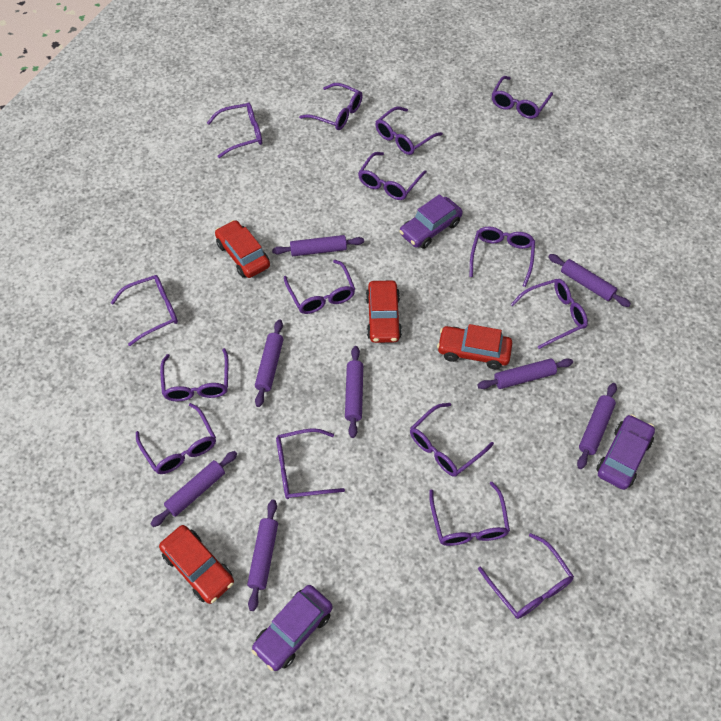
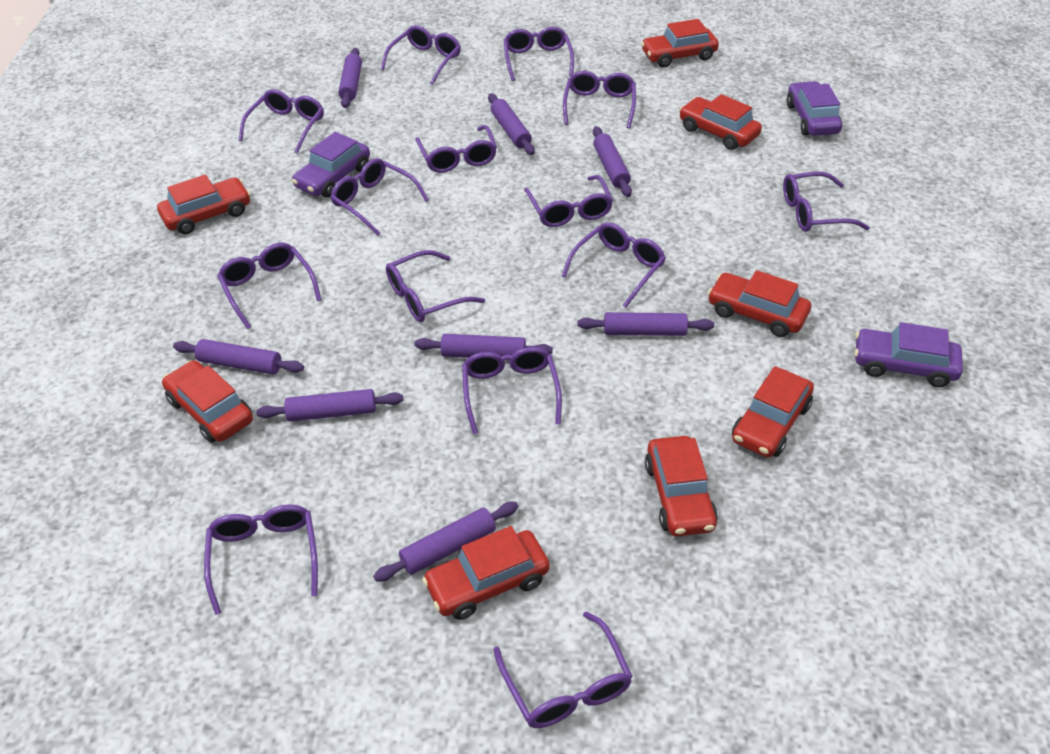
purple glasses: [111,275,178,346] [136,403,216,474] [160,348,228,401] [207,103,262,158] [276,428,345,499] [284,260,355,314] [299,83,362,130] [358,152,427,200] [375,106,443,155] [410,403,494,477] [429,482,510,546] [470,226,535,287] [478,533,574,619] [492,76,553,119] [511,279,588,349] = 15 -> [204,504,318,615] [217,243,322,329] [239,89,324,154] [330,158,429,235] [380,25,461,85] [386,250,485,322] [415,125,497,173] [462,347,562,434] [494,611,633,728] [504,26,574,81] [524,175,613,227] [561,222,666,308] [563,71,636,128] [783,172,870,232] = 14
red car: [159,525,234,604] [215,220,270,278] [366,281,402,343] [437,324,512,369] = 4 -> [157,175,251,234] [162,360,253,443] [422,526,550,620] [641,19,719,68] [645,436,718,537] [679,94,762,150] [708,270,811,337] [732,366,814,458] = 8

